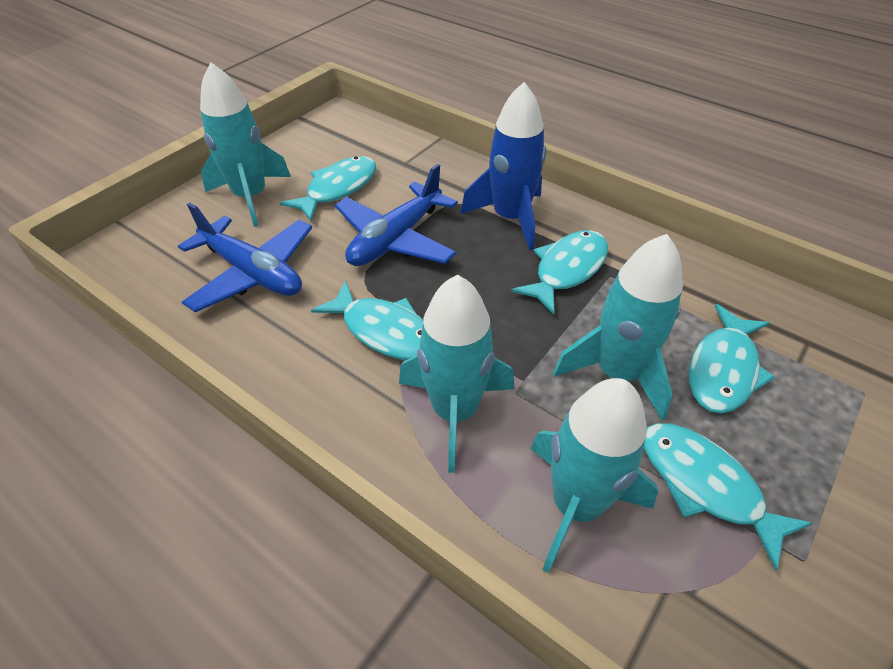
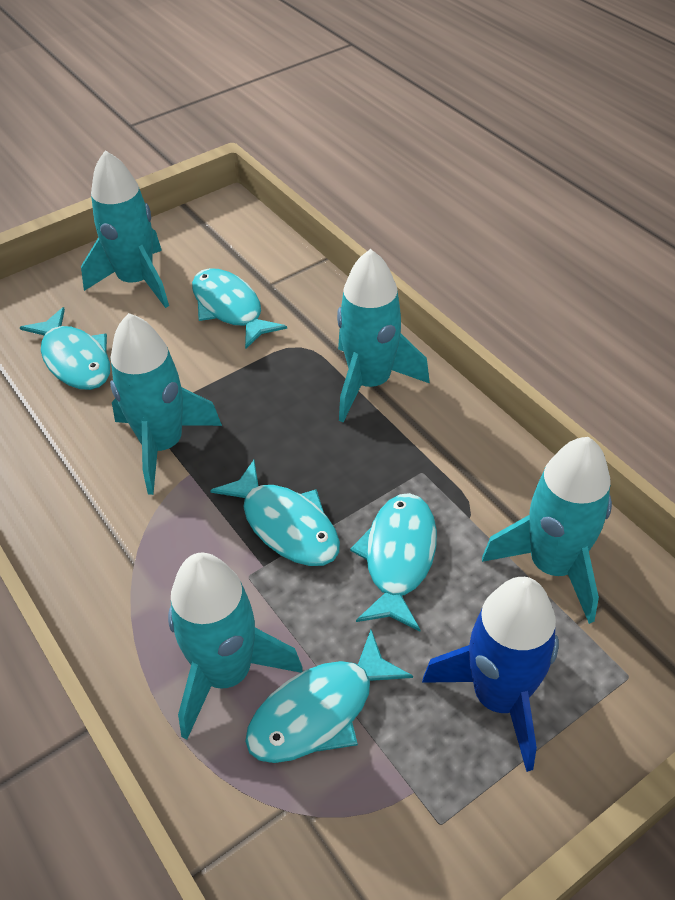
blue plane: [178,203,312,312] [335,164,458,266] = 2 -> none = 0
turquoise rocket: [200,63,291,227] [399,275,514,473] [531,378,658,573] [553,234,683,420] = 4 -> [81,150,169,308] [110,313,222,495] [168,553,303,740] [337,249,430,422] [482,437,612,624] = 5

